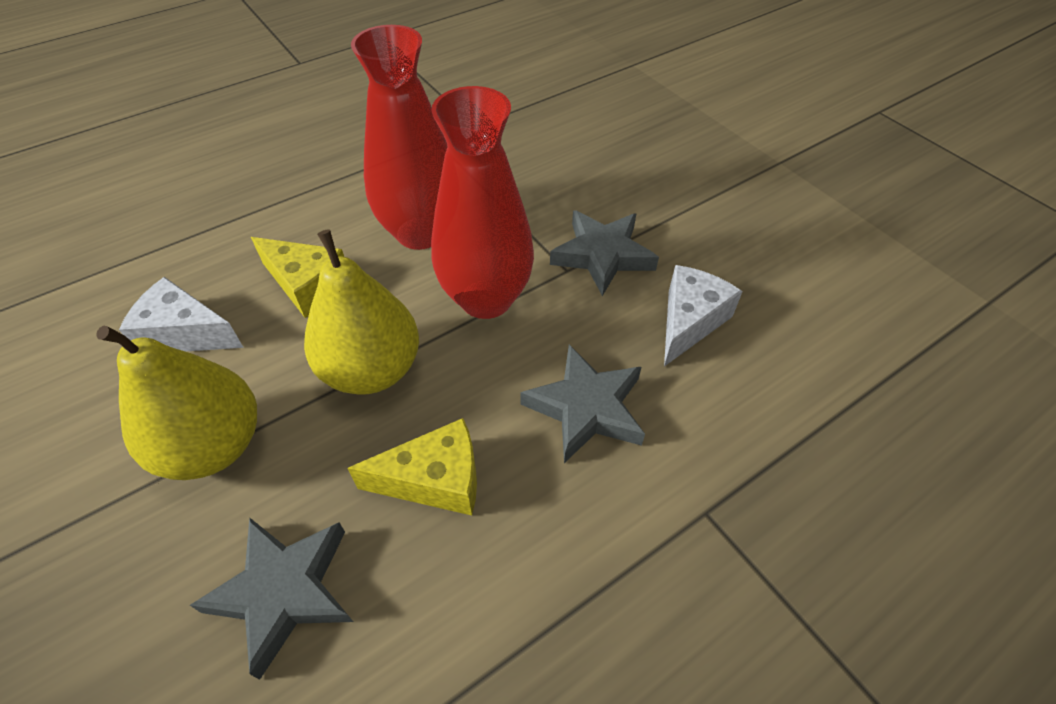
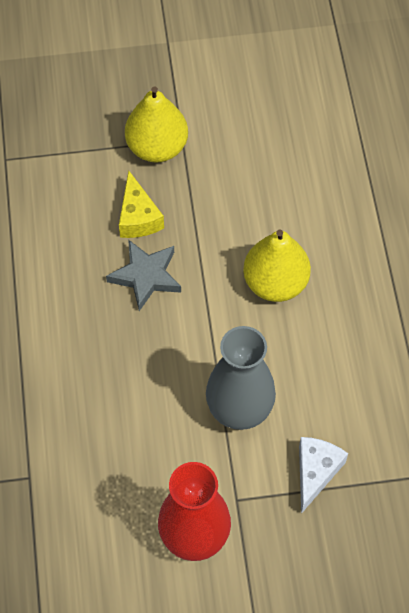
grey star: [190,517,353,680] [520,345,645,463] [550,210,659,296] = 3 -> [106,239,181,311] = 1
grey vase: none = 0 -> [206,326,276,430] = 1
red vase: [351,25,447,250] [431,86,534,319] = 2 -> [158,462,231,561] = 1
white cheese: [119,277,244,352] [664,265,743,366] = 2 -> [299,437,348,514] = 1
yellow cheese: [251,237,344,318] [348,418,477,516] = 2 -> [119,170,164,238] = 1

